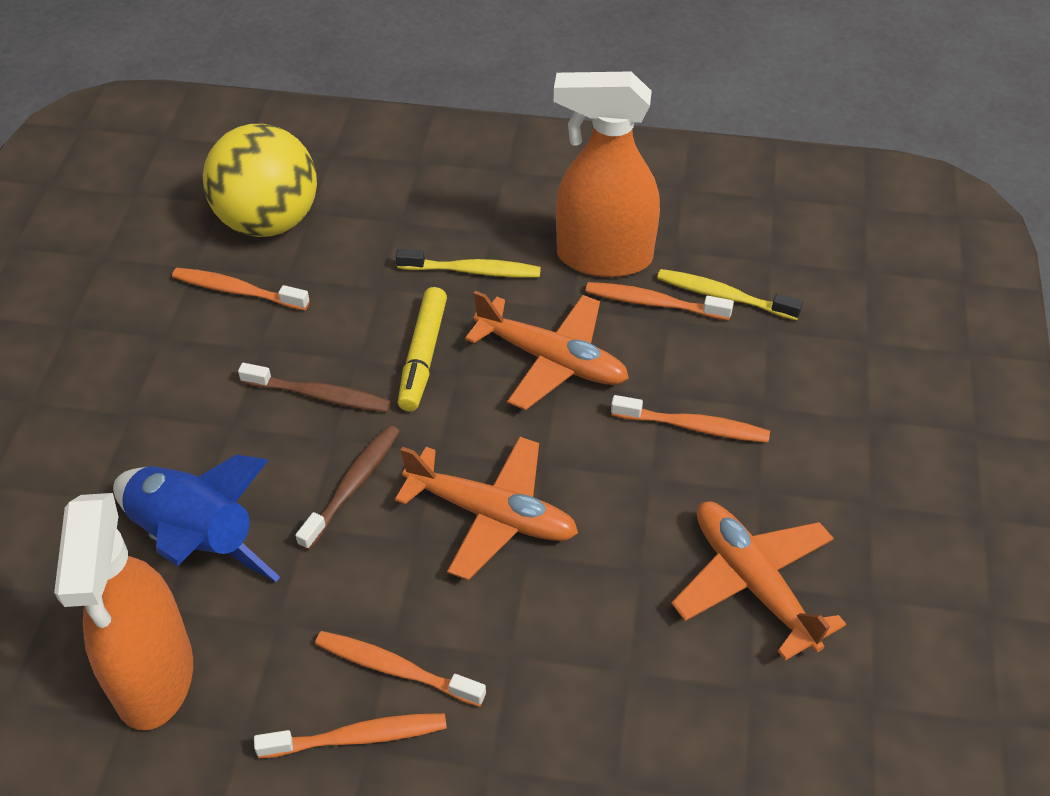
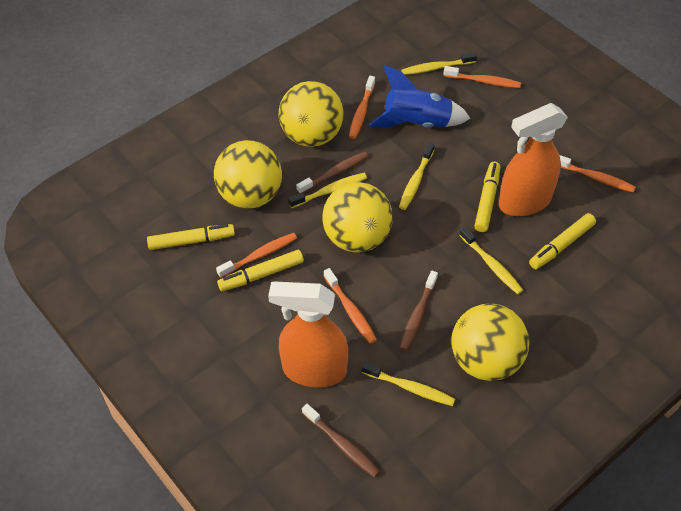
brown toothbrush: [238,363,391,412] [295,425,400,551] = 2 -> [296,152,368,193] [302,404,380,478] [400,271,438,351] = 3
orange plane: [395,436,578,580] [465,290,629,410] [671,501,846,661] = 3 -> none = 0
yellow ball: [203,124,317,237] = 1 -> [214,140,282,209] [279,81,343,147] [323,182,393,253] [451,304,529,381] = 4
yellow marker: [398,287,447,411] = 1 -> [147,224,235,250] [217,250,304,291] [474,162,500,232] [529,213,596,269] = 4
yellow toothbrush: [396,249,541,278] [657,269,803,320] = 2 -> [288,173,367,208] [362,362,455,406] [399,143,435,210] [401,52,477,75] [459,226,523,294] = 5

